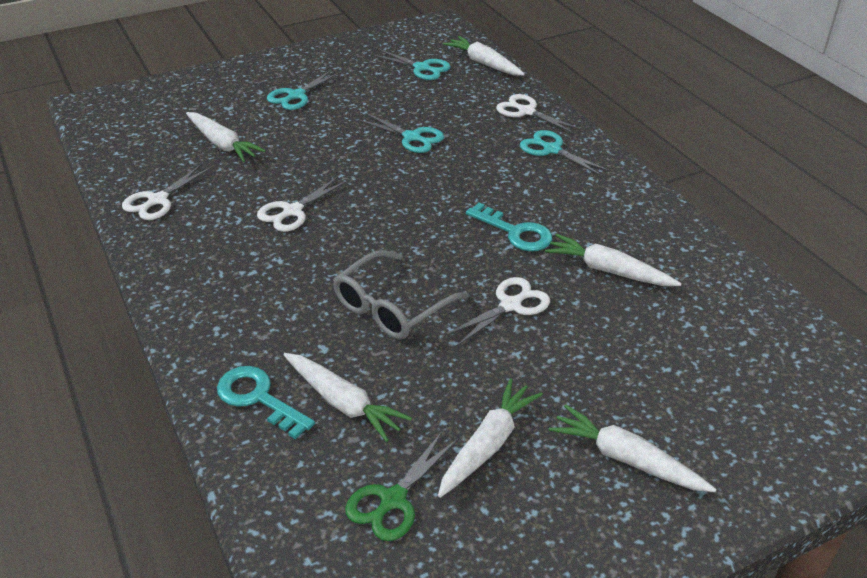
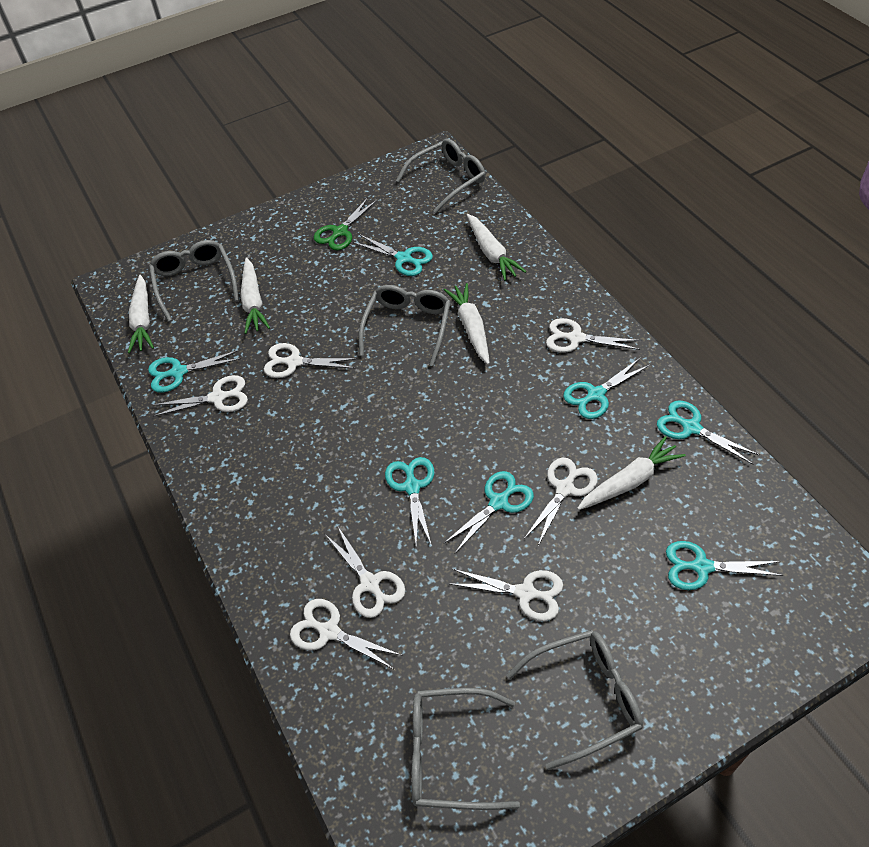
grey glasses: [333,250,469,339] = 1 -> [149,240,239,322] [359,285,451,366] [396,138,486,213] [411,688,520,810] [506,630,643,770] = 5
turquoise key: [217,366,315,439] [466,202,552,251] = 2 -> none = 0
turquoise scissors: [267,70,341,110] [357,113,444,153] [371,49,451,80] [520,130,610,176] = 4 -> [148,350,241,393] [353,235,433,276] [385,457,434,546] [443,471,534,553] [563,358,650,419] [657,400,760,464] [666,541,783,590] = 7
white carrot: [186,112,266,162] [283,353,412,442] [438,378,543,498] [443,36,525,76] [545,234,682,286] [549,405,716,492] = 6 -> [128,275,154,353] [240,257,270,334] [444,283,490,365] [467,214,526,281] [577,436,686,510] = 5
white scissors: [122,164,212,220] [257,177,348,232] [445,277,550,346] [496,94,582,134] = 4 -> [152,375,248,417] [264,343,358,378] [290,599,403,670] [325,525,405,618] [450,569,563,621] [524,457,598,546] [546,318,641,353] = 7

